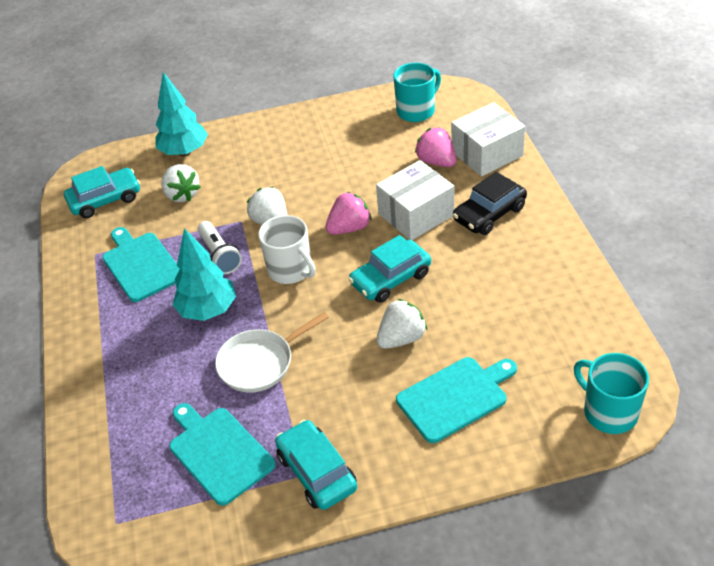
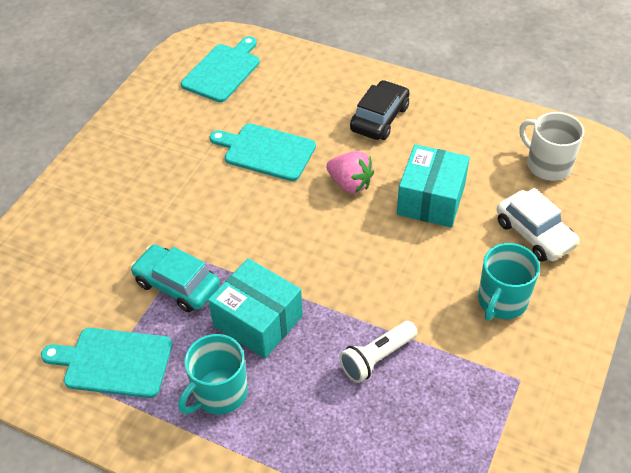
pink strawberry: [325,192,371,235] [415,127,457,167] = 2 -> [326,151,374,194] = 1
turquoise box: none = 0 -> [208,258,303,359] [397,144,470,227] = 2
turquoise car: [64,166,140,218] [275,420,357,510] [348,235,431,303] = 3 -> [131,245,220,312] = 1
turquoise tree: [156,72,208,156] [172,228,236,321] = 2 -> none = 0
white box: [376,160,454,240] [451,102,525,177] = 2 -> none = 0
white car: none = 0 -> [497,188,580,261] = 1
white pan: [215,312,329,393] = 1 -> none = 0
white strawberry: [161,164,200,202] [247,186,287,225] [376,299,427,349] = 3 -> none = 0

